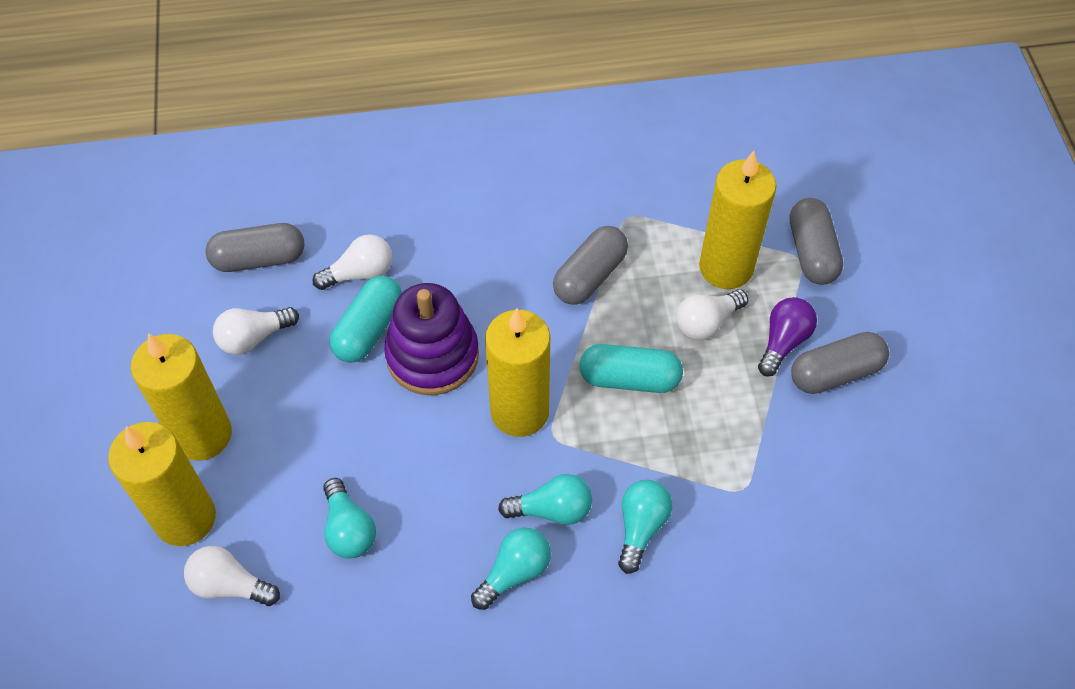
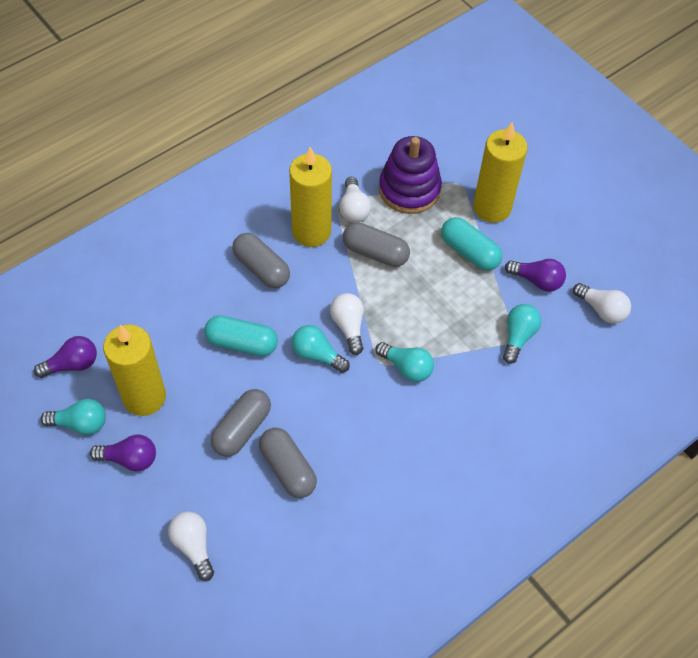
purple light bulb: [758,297,817,377] = 1 -> [34,336,97,378] [90,435,156,471] [505,259,566,292] = 3
yellow candle: [108,422,216,546] [131,333,232,461] [485,308,550,437] [699,151,776,289] = 4 -> [103,325,166,416] [289,147,332,247] [473,122,527,223] = 3

